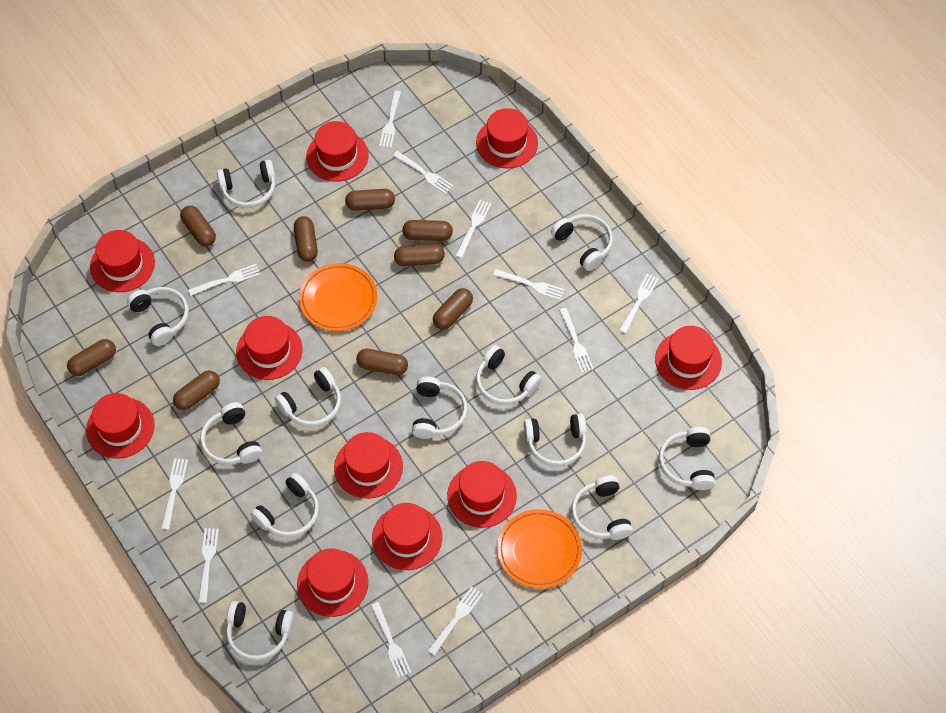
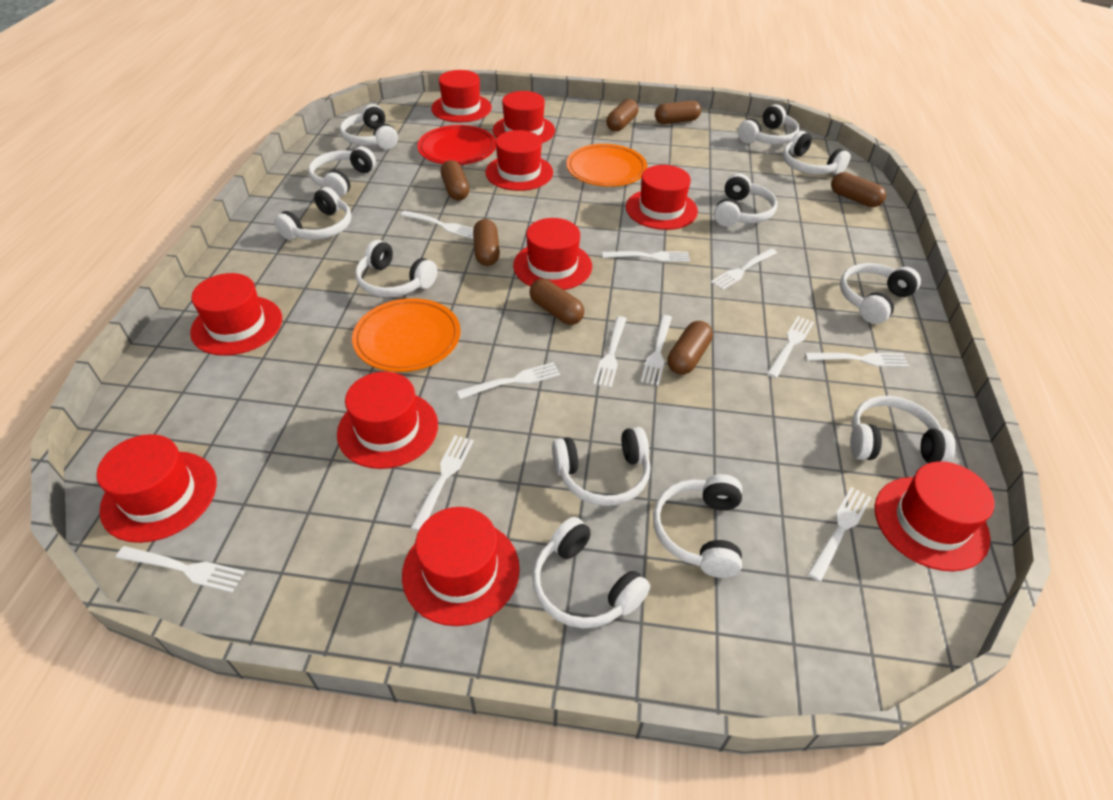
brown capsule: [67,339,116,376] [173,370,220,411] [180,206,216,247] [294,216,318,262] [345,189,395,211] [356,349,408,375] [394,244,445,266] [402,220,453,241] [433,288,473,330] = 9 -> [441,160,469,200] [473,219,500,266] [530,279,584,325] [606,99,639,132] [655,100,701,124] [667,321,713,375] [831,172,886,207] = 7
red plate: none = 0 -> [417,125,496,165] = 1

